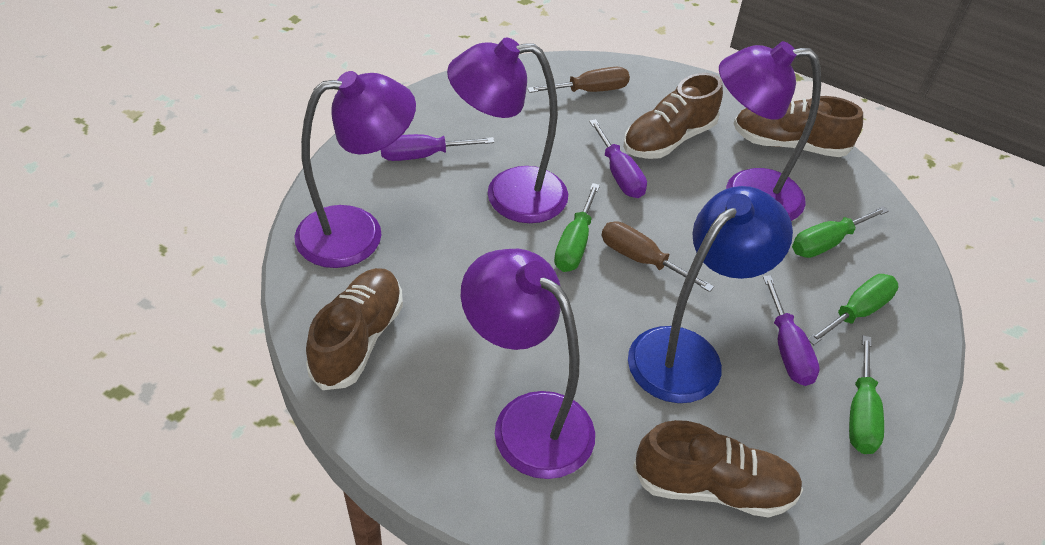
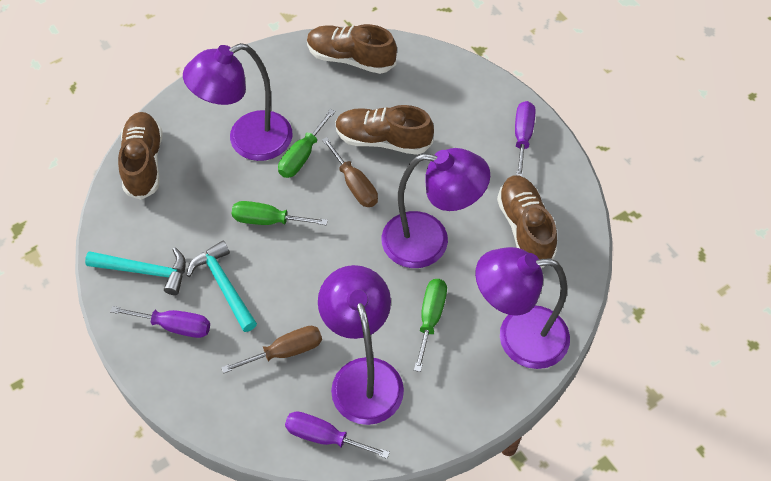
blue lamp: [628,186,793,403] = 1 -> none = 0
green screwdriver: [554,183,600,272] [792,206,889,258] [808,274,899,345] [849,335,884,454] = 4 -> [232,201,328,225] [278,109,335,178] [414,279,447,372] = 3
turquoise hammer: none = 0 -> [85,248,186,295] [186,241,257,332] = 2

